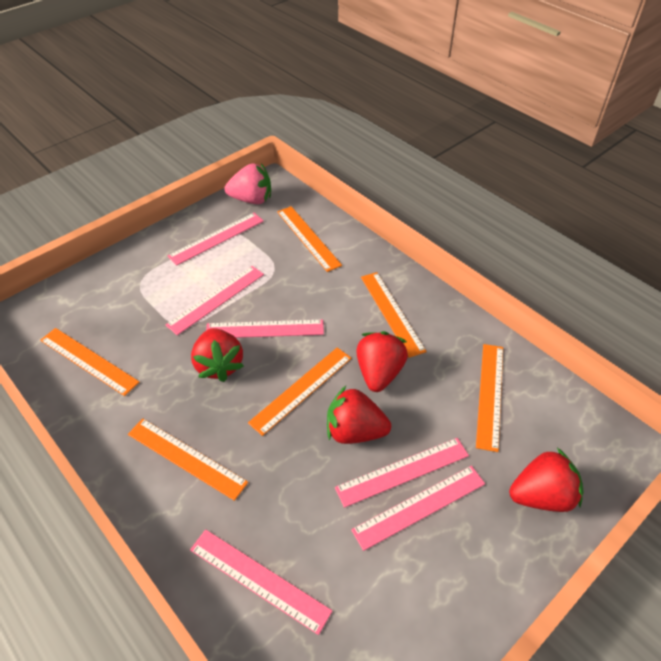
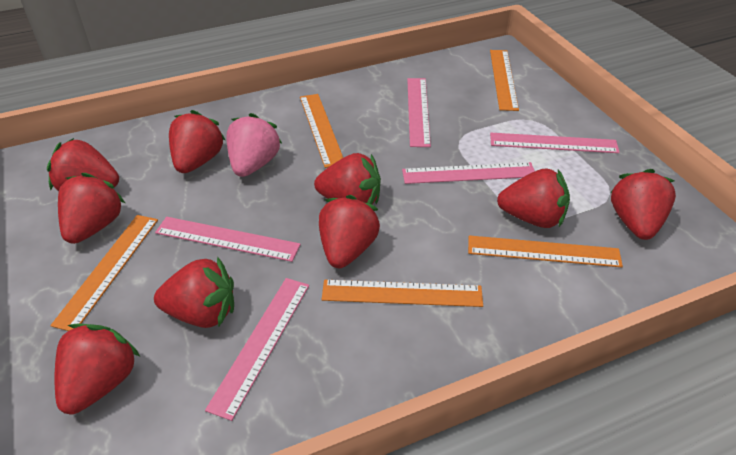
orange ruler: [40,328,139,396] [128,418,248,501] [248,347,352,436] [277,206,342,272] [361,272,427,358] [476,344,503,452] = 6 -> [50,215,158,331] [300,94,343,168] [322,280,483,307] [468,235,623,267] [490,50,519,111] = 5
pink ruler: [165,266,264,335] [168,213,264,266] [190,529,332,635] [206,319,324,338] [335,438,469,508] [351,466,485,551] = 6 -> [155,217,301,262] [205,278,309,421] [402,162,535,184] [407,78,431,147] [490,133,620,153] = 5
red strawberry: [191,328,244,382] [327,386,391,444] [356,331,408,392] [509,448,584,512] = 4 -> [47,138,119,191] [55,324,140,414] [58,173,125,244] [154,257,234,328] [169,110,225,173] [314,153,381,205] [319,195,380,268] [497,169,570,228] [610,169,676,240] = 9

